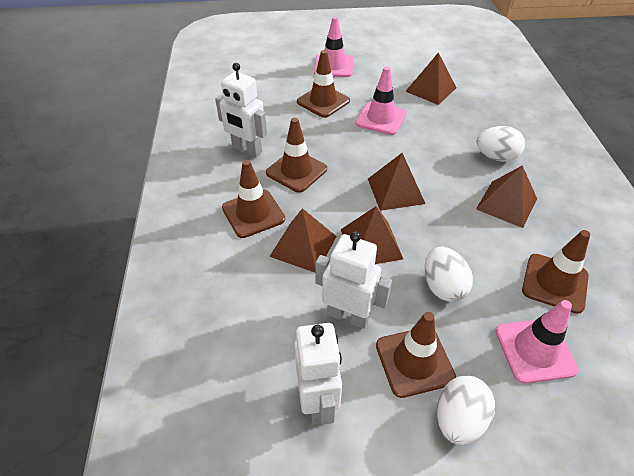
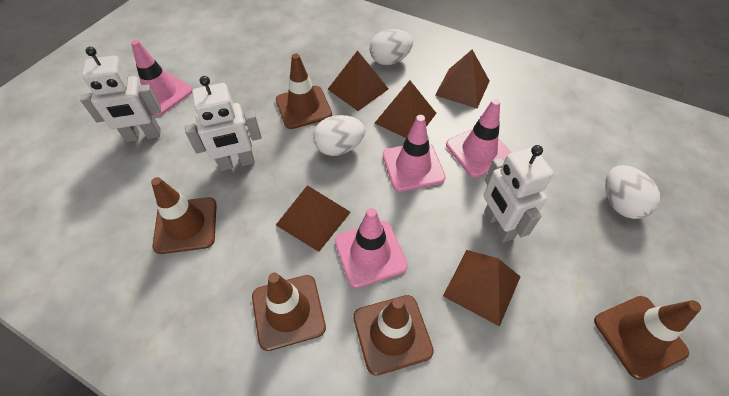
pink traffic cone: [314,17,353,77] [355,67,406,135] [495,300,579,384] = 3 -> [131,40,193,116] [335,208,408,288] [383,115,446,192] [446,99,512,177] = 4

